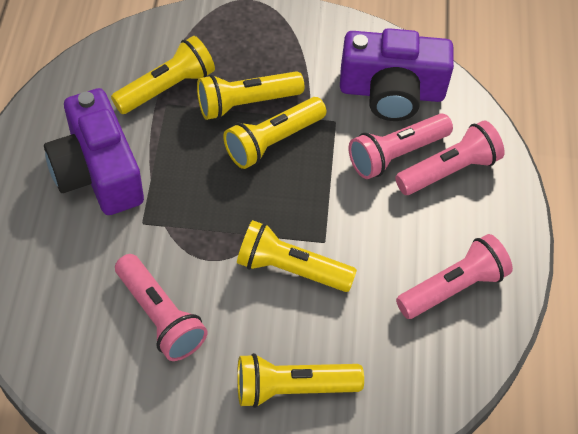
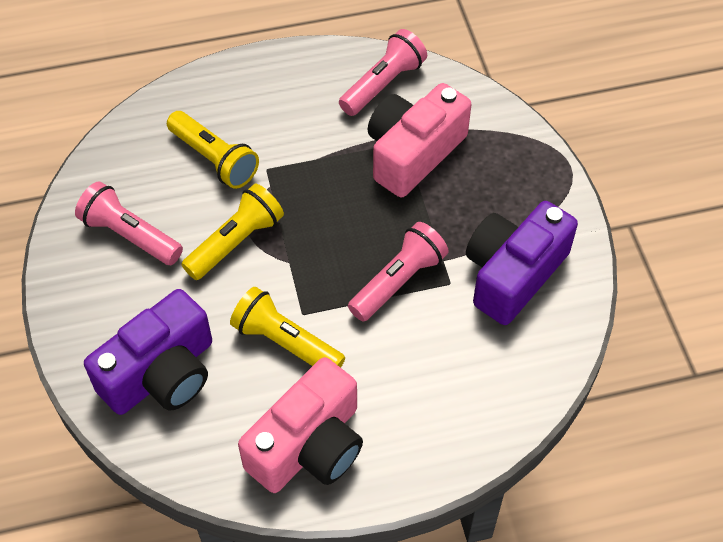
pink camera: none = 0 -> [238,357,363,493] [367,83,471,197] = 2
pink flashlight: [115,254,207,361] [349,113,453,179] [395,120,505,195] [396,234,513,319] = 4 -> [75,181,183,265] [339,29,427,116] [348,222,449,322] = 3
yellow flashlight: [111,36,215,114] [197,71,304,120] [223,97,326,169] [237,220,357,292] [237,353,364,408] = 5 -> [167,111,259,189] [181,184,284,280] [230,287,345,368] = 3

